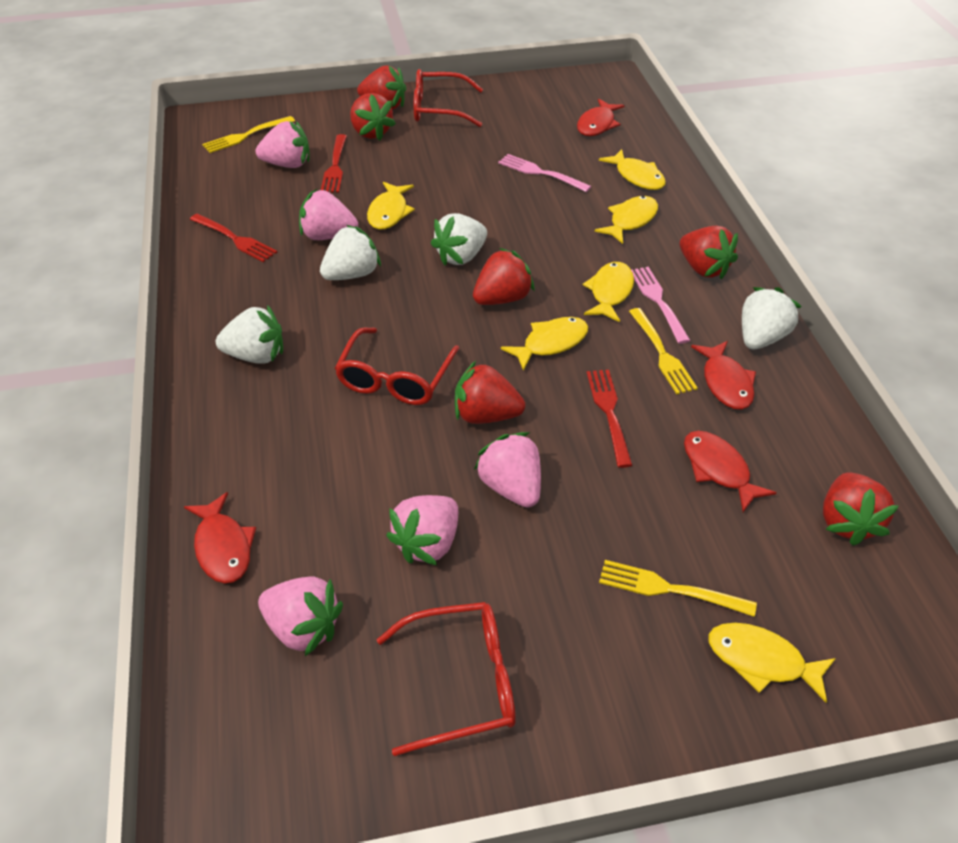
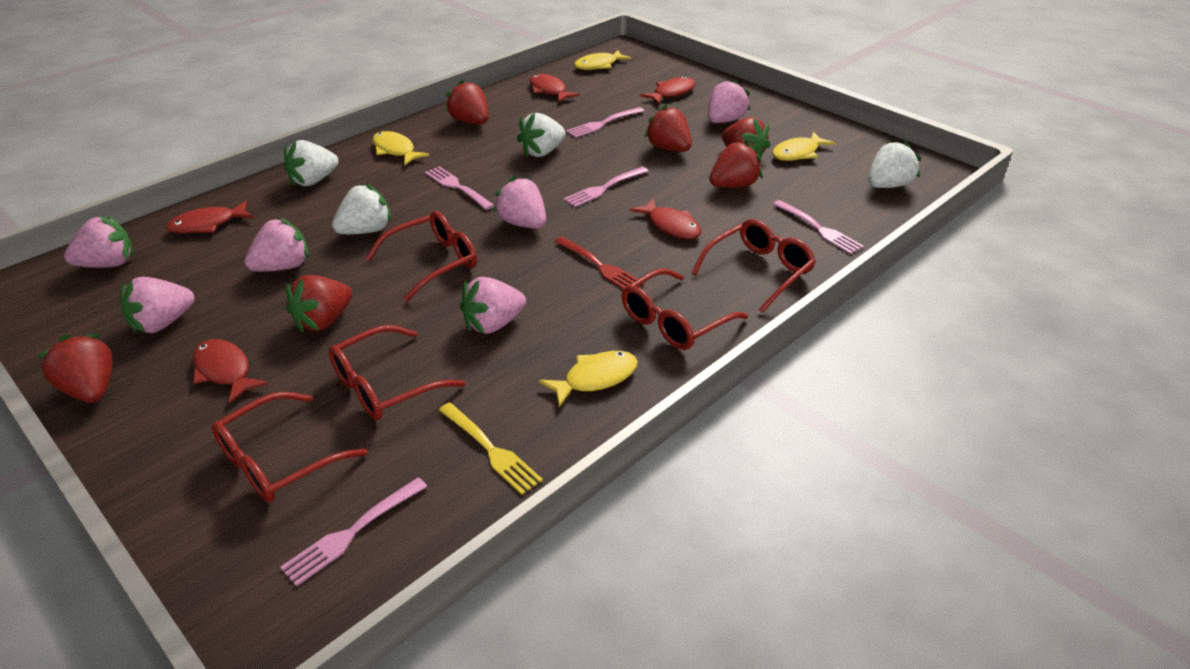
pink fork: [498,154,592,192] [631,267,691,344] = 2 -> [280,478,427,586] [425,166,495,210] [564,167,648,207] [566,107,644,138] [773,200,864,254] = 5
pink strawberry: [256,121,310,168] [258,577,343,656] [299,189,358,240] [386,495,458,565] [474,432,541,508] = 5 -> [64,215,134,268] [121,277,195,334] [244,218,309,272] [460,277,526,334] [493,176,546,229] [708,78,751,123] = 6
red fish: [184,492,256,583] [577,99,625,136] [684,431,777,512] [691,341,756,410] = 4 -> [166,201,254,233] [193,339,269,404] [530,74,580,103] [630,199,701,239] [640,76,696,104] = 5
red fork: [190,214,277,262] [321,134,347,193] [587,370,632,468] = 3 -> [555,237,644,289] = 1
red glasses: [335,328,460,405] [376,602,516,756] [414,69,483,127] = 3 -> [211,392,367,503] [328,325,465,420] [365,211,477,302] [622,269,748,350] [691,219,816,313] = 5
yellow fish: [367,182,415,230] [501,317,588,371] [583,262,634,322] [595,196,658,244] [599,149,666,190] [709,623,836,703] = 6 -> [372,131,429,165] [539,351,638,407] [574,50,632,70] [772,132,835,161] = 4
yellow fork: [202,116,295,153] [599,560,757,617] [629,308,698,394] = 3 -> [439,402,543,495] = 1

